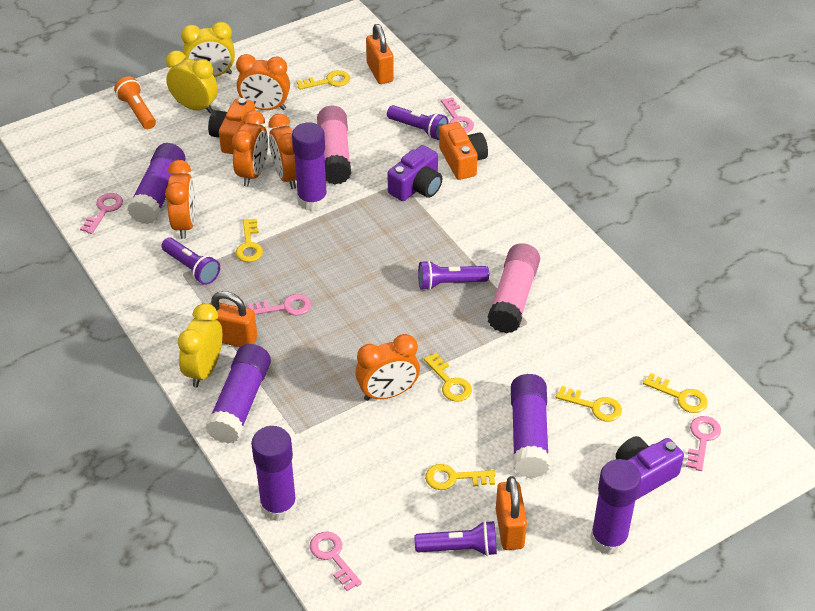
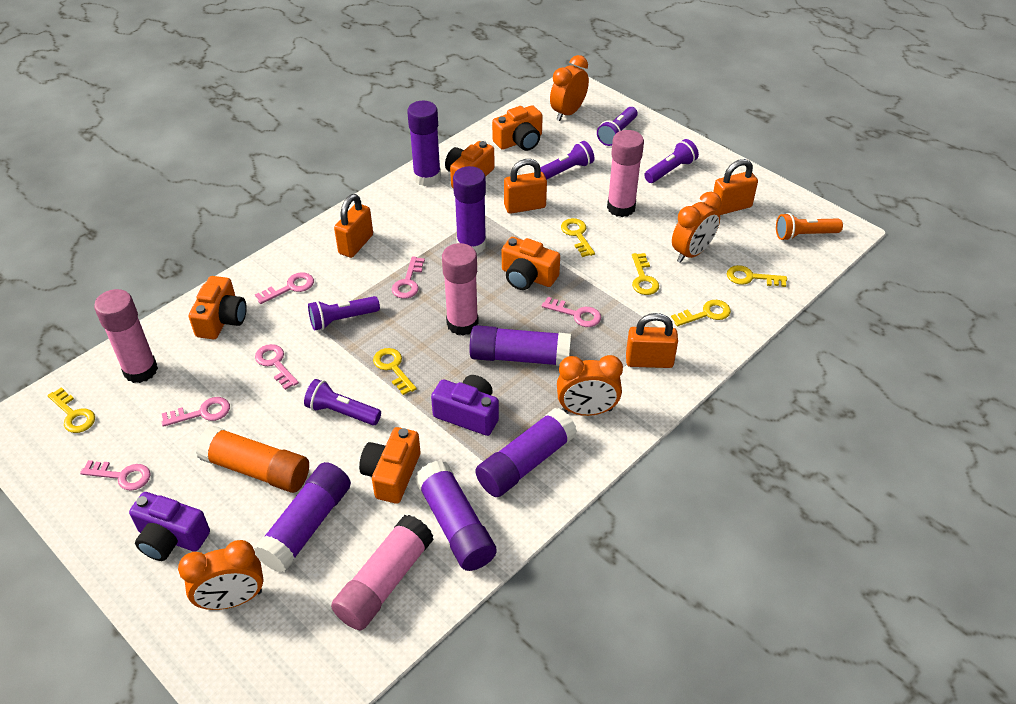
orange camera: [208,98,255,154] [439,122,488,180] = 2 -> [189,276,247,339] [359,427,421,503] [445,141,495,188] [492,105,543,151] [502,237,560,290] = 5
orange clock: [165,160,195,239] [232,110,268,186] [236,54,290,110] [269,114,297,189] [355,334,420,401] = 5 -> [178,540,264,610] [550,55,589,121] [557,355,623,416] [672,192,721,263] = 4
orange glue stick: none = 0 -> [196,426,309,493] = 1
orange padlock: [209,291,257,347] [366,24,394,84] [496,476,527,550] = 3 -> [334,194,373,258] [504,159,547,214] [626,313,678,368] [713,159,758,215] = 4
pink glue stick: [317,106,351,184] [488,243,540,333] = 2 -> [94,289,158,383] [331,515,434,630] [442,243,479,335] [607,130,644,217] = 4
pink key: [80,193,123,234] [248,294,311,316] [310,531,362,591] [441,97,474,133] [686,416,721,471] = 5 -> [80,460,151,491] [162,397,230,427] [255,272,314,304] [255,344,299,390] [392,256,425,299] [542,297,601,327] = 6
purple flashlight: [162,238,220,285] [387,105,448,140] [415,521,497,556] [418,260,489,290] = 4 -> [304,379,381,425] [308,296,380,331] [540,141,594,180] [597,107,638,146] [644,139,699,183] = 5
yellow clock: [166,51,218,113] [178,303,222,387] [181,22,235,77] = 3 -> none = 0

